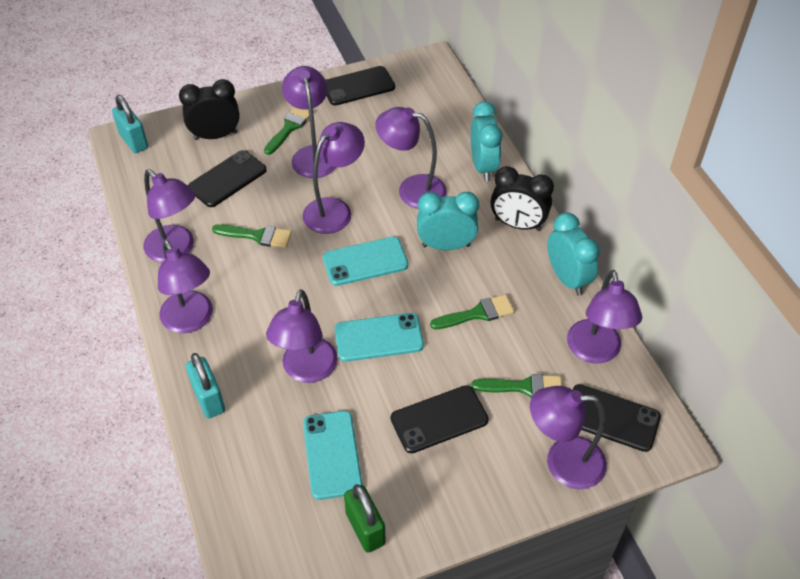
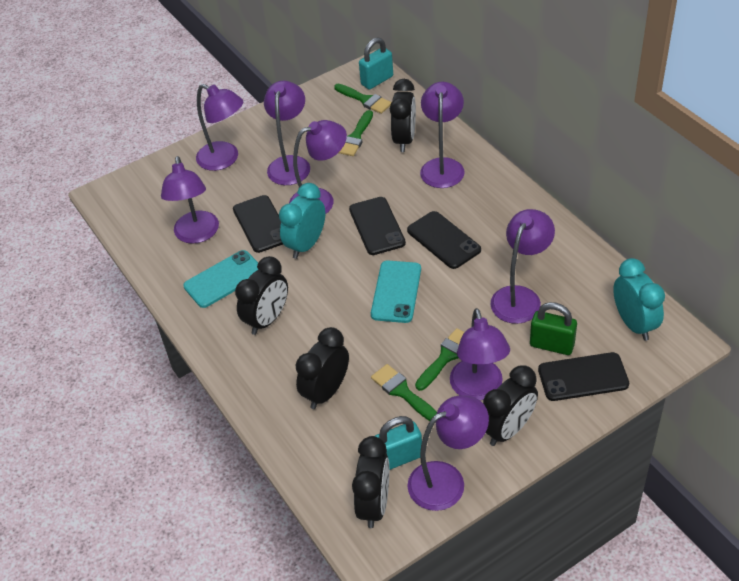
black clock: [179,79,240,140] [491,166,554,231] = 2 -> [235,256,288,335] [296,327,349,409] [352,436,389,528] [390,79,416,152] [483,365,538,446] = 5
turquoise clock: [417,192,479,250] [471,101,502,181] [547,212,600,296] = 3 -> [279,183,326,259] [613,258,665,341] = 2
turquoise phone: [303,411,362,500] [323,237,408,286] [335,313,424,362] = 3 -> [183,250,259,308] [371,261,421,323] = 2

